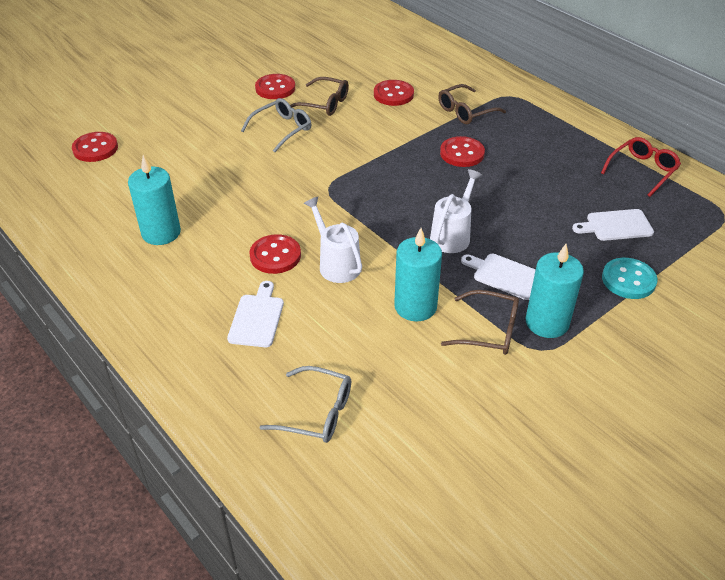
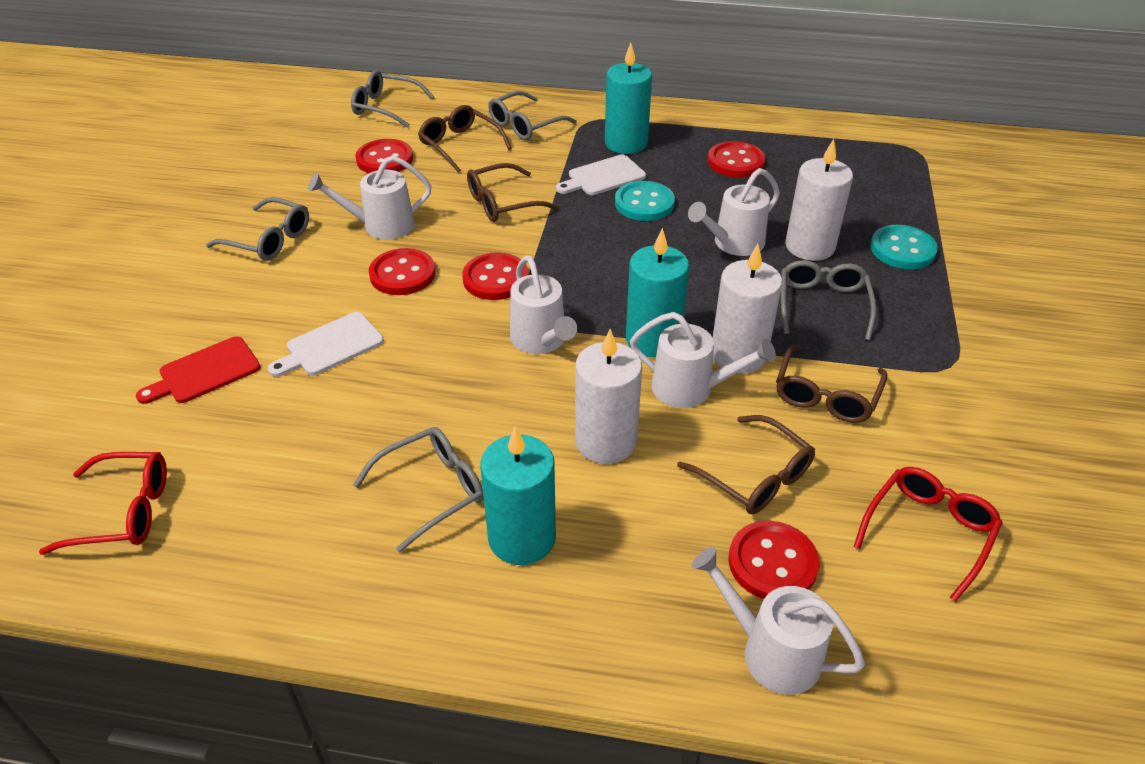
brown glasses: [290,77,349,116] [438,84,506,124] [441,290,519,355] = 3 -> [418,105,511,172] [467,163,559,222] [677,415,815,514] [776,344,887,423] = 4
grey glasses: [241,98,311,152] [259,366,351,443] = 2 -> [206,197,309,261] [351,71,435,128] [353,427,484,552] [488,91,577,140] [781,260,876,341] = 5
red cutting board: none = 0 -> [136,336,260,404] = 1
red glasses: [601,137,681,197] = 1 -> [39,452,167,555] [854,467,1003,602] = 2
turquoise button: [602,258,658,299] = 1 -> [615,181,675,221] [870,225,938,269] = 2
white candle: none = 0 -> [575,329,642,464] [713,244,782,374] [785,139,853,261] = 3
white cutting board: [227,281,284,347] [461,254,536,300] [572,209,654,241] = 3 -> [268,312,384,377] [556,155,646,195] = 2
white watering can: [304,197,362,283] [430,169,482,253] = 2 -> [308,155,432,240] [510,255,577,354] [630,312,776,408] [688,168,780,256] [692,547,865,695] = 5

